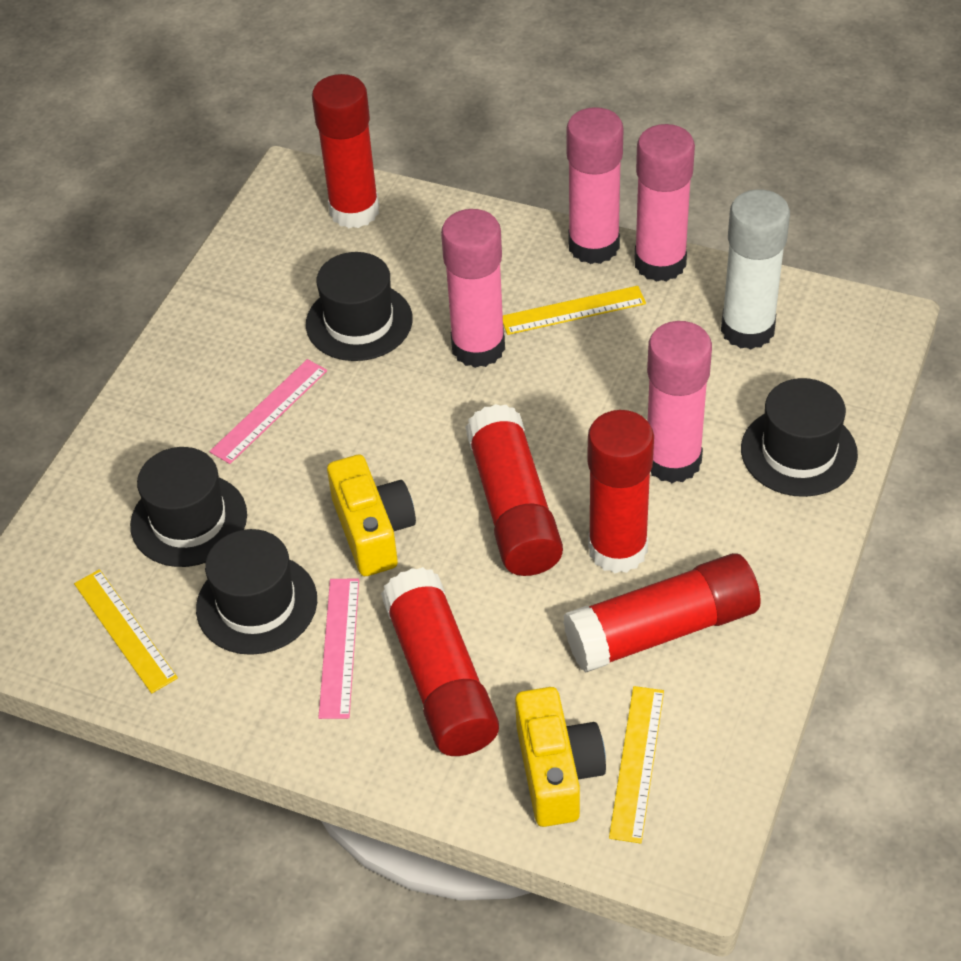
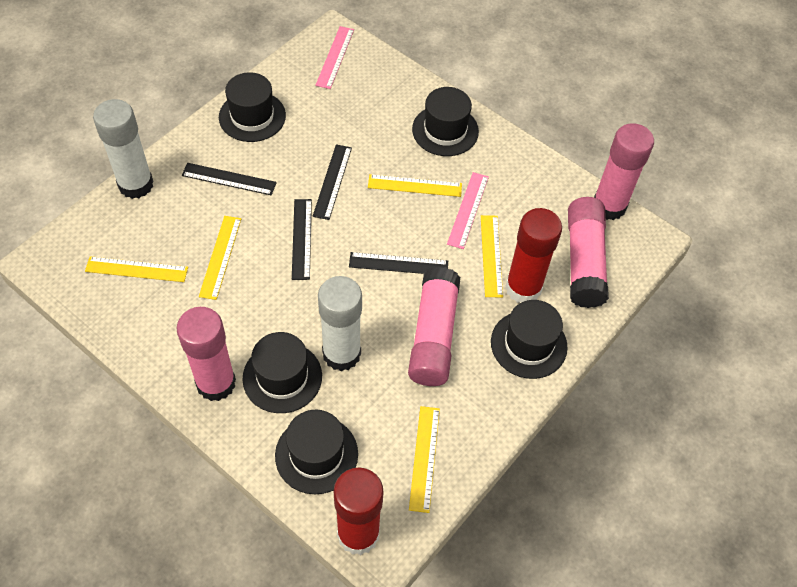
black hat: [130,447,247,567] [196,529,317,655] [306,252,413,361] [741,378,858,497] = 4 -> [219,72,286,142] [242,332,322,413] [275,410,358,494] [412,87,479,156] [491,300,568,379] = 5
black ruler: none = 0 -> [182,163,277,195] [292,199,312,280] [313,144,352,220] [349,252,448,274] = 4
red glue stick: [312,74,379,228] [381,567,499,756] [465,404,563,576] [563,553,761,673] [588,410,654,573] = 5 -> [333,468,384,555] [505,208,562,303] = 2
white glue stick: [721,189,790,349] = 1 -> [93,99,153,199] [318,276,362,371] = 2
yellow camera: [327,455,416,576] [515,687,606,827] = 2 -> none = 0
yellow ruler: [74,569,178,694] [503,286,646,335] [609,686,664,843] = 3 -> [85,256,188,282] [199,216,241,300] [368,174,462,197] [409,406,440,513] [481,215,503,298] = 5

